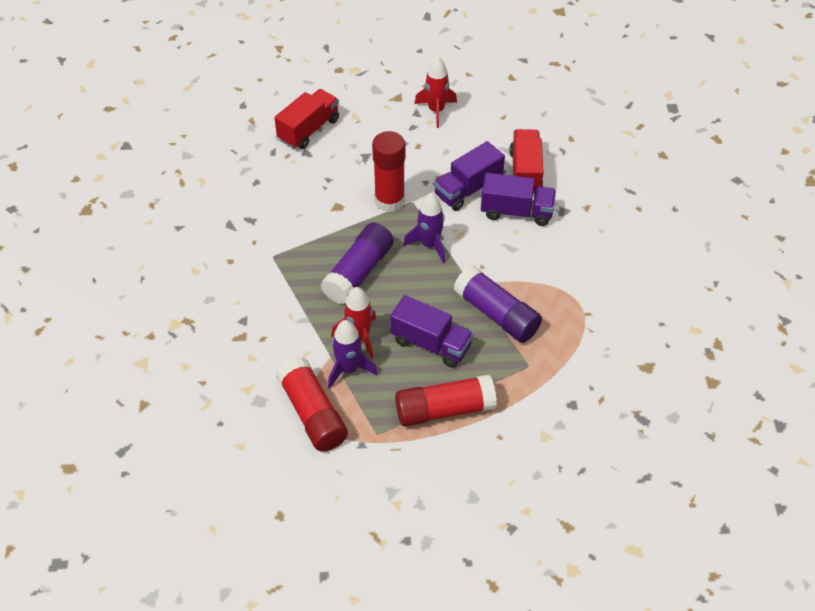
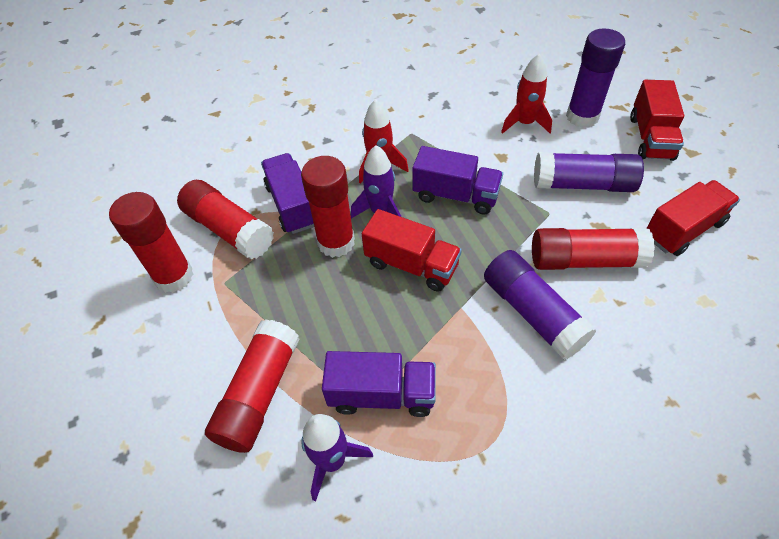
purple glue stick: [321,223,394,304] [453,266,542,343] = 2 -> [484,250,597,360] [534,152,644,192] [566,28,625,128] = 3
red glue stick: [276,356,348,452] [372,131,405,212] [395,374,497,427] = 3 -> [109,192,193,293] [177,180,274,259] [205,319,300,453] [301,156,355,258] [532,227,655,270] = 5
red truck: [274,89,339,149] [509,129,543,194] = 2 -> [362,209,462,292] [630,80,684,161] [647,180,740,256] = 3

